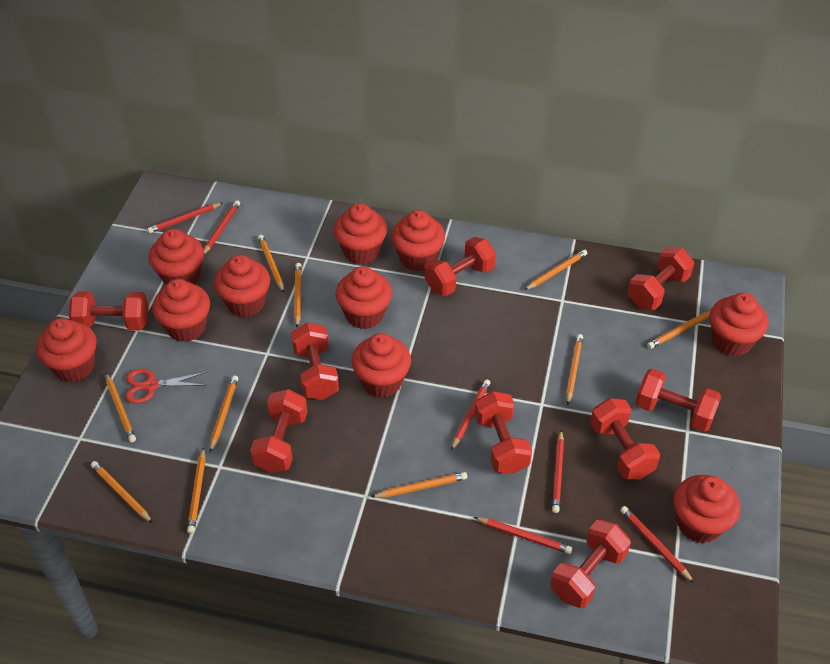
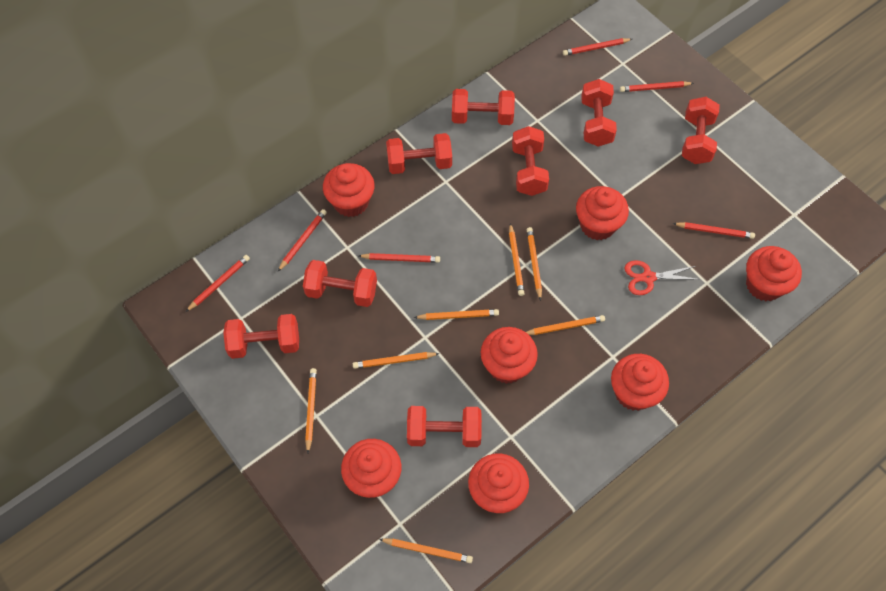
orange pencil: [91,461,153,523] [106,373,136,442] [187,447,205,534] [210,376,238,452] [258,235,284,293] [294,263,302,327] [371,472,467,498] [524,250,587,290] [566,334,583,405] [647,311,710,349] = 10 -> [305,368,317,453] [353,352,440,369] [379,538,473,563] [414,309,499,320] [509,223,525,296] [526,315,605,335] [527,227,542,301] = 7
red cupcake: [36,318,97,382] [149,229,204,285] [153,279,210,342] [214,255,270,317] [334,203,387,264] [336,266,392,329] [351,333,411,398] [391,210,445,271] [673,475,741,543] [710,293,768,356] = 10 -> [323,163,375,217] [341,439,401,498] [468,453,529,513] [481,327,538,384] [576,186,629,240] [611,354,669,411] [746,246,802,301] = 7
red dumbbell: [69,291,149,330] [250,389,308,473] [291,322,339,400] [425,237,496,296] [475,391,532,474] [550,520,631,608] [590,398,660,479] [628,247,694,310] [635,368,721,432] = 9 -> [223,314,299,359] [303,260,377,307] [386,133,452,174] [407,406,482,447] [452,89,515,125] [512,126,549,196] [581,79,617,147] [682,97,720,164] = 8

